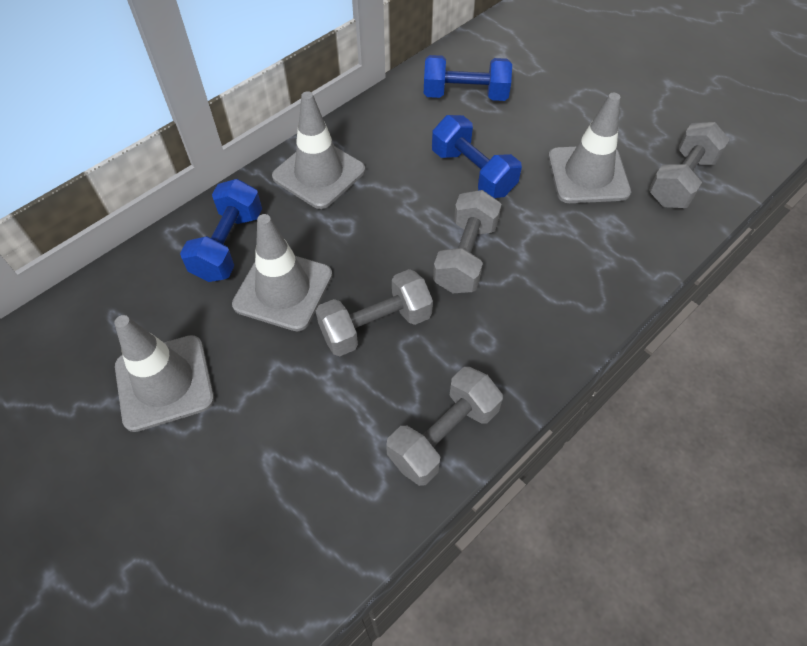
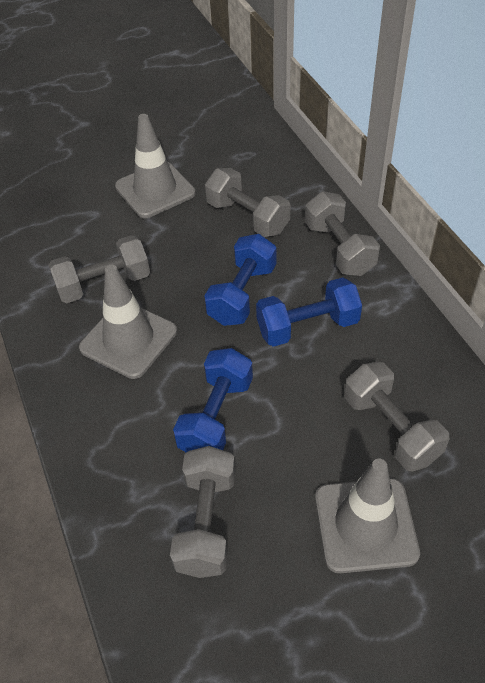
grey dumbbell: [316,269,433,356] [386,367,503,486] [433,190,501,293] [649,122,730,208] = 4 -> [49,235,150,303] [170,446,235,578] [205,168,290,237] [305,191,380,276] [344,362,449,472] = 5
grey traffic cone: [114,315,214,432] [232,214,332,331] [272,91,365,209] [548,93,631,203] = 4 -> [79,265,177,379] [115,114,196,218] [315,459,420,573] = 3

